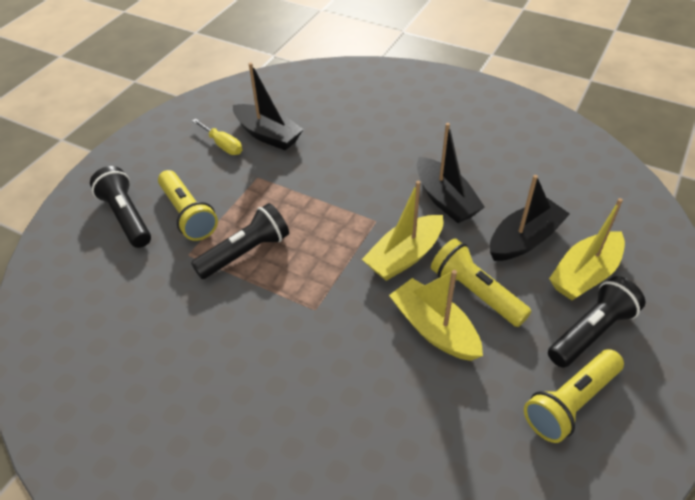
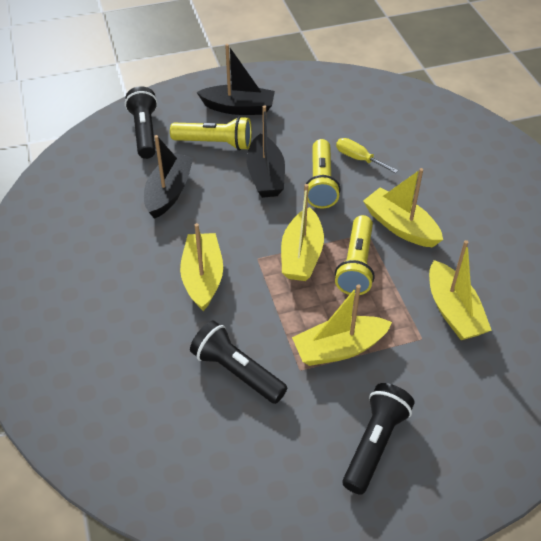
yellow boat: [362,181,443,281] [389,270,483,361] [549,198,625,300] = 3 -> [180,223,223,311] [281,184,324,281] [292,284,392,366] [363,168,443,247] [429,240,492,340] = 5

